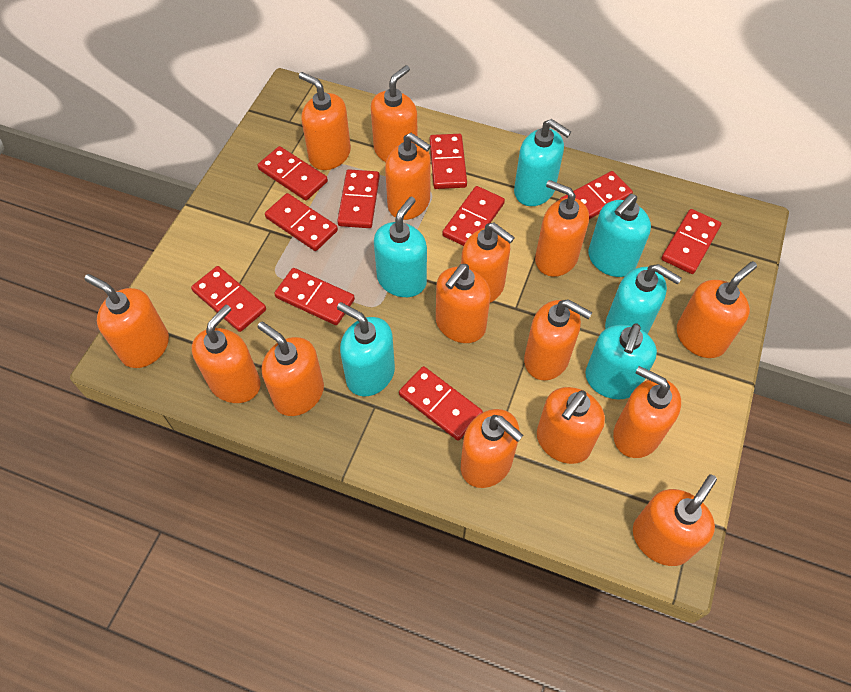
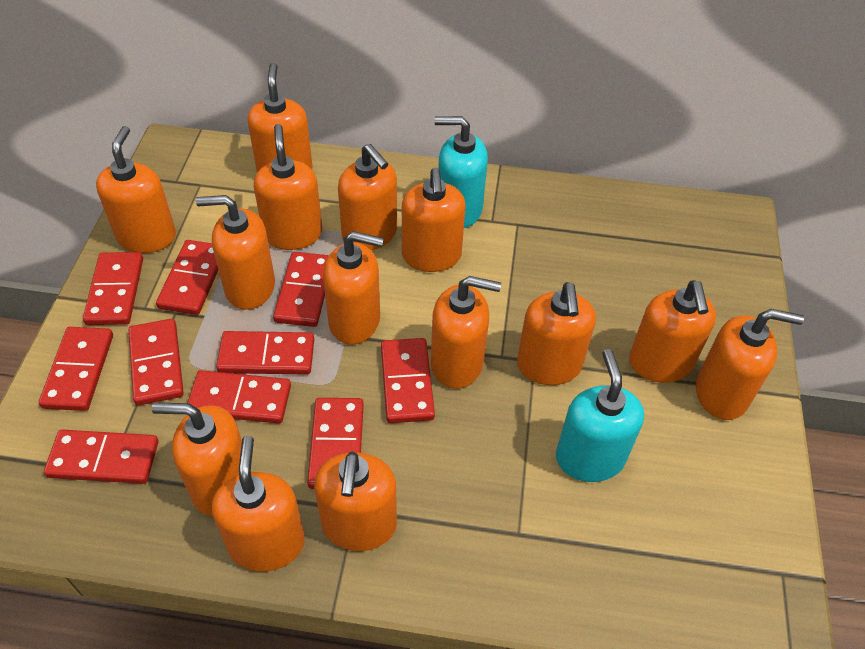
orange soap dispenser: [85,274,169,368] [192,304,261,403] [258,321,324,416] [299,72,351,170] [371,65,418,162] [385,133,431,220] [436,264,491,343] [461,222,515,303] [461,409,524,488] [524,299,592,381] [535,180,589,277] [537,387,605,464] [613,366,681,458] [633,474,717,566] [677,261,757,358] = 15 -> [96,126,176,253] [152,403,242,516] [196,195,275,310] [212,436,305,572] [247,63,313,173] [254,124,322,250] [314,451,397,551] [323,231,384,344] [338,144,397,250] [402,168,466,272] [431,276,501,389] [517,282,596,385] [629,280,716,383] [696,309,804,420] = 14
turquoise soap dispenser: [337,302,395,396] [374,196,427,297] [514,119,571,206] [585,324,657,399] [588,194,651,277] [605,264,682,334] = 6 -> [434,116,488,228] [556,349,644,482] = 2

